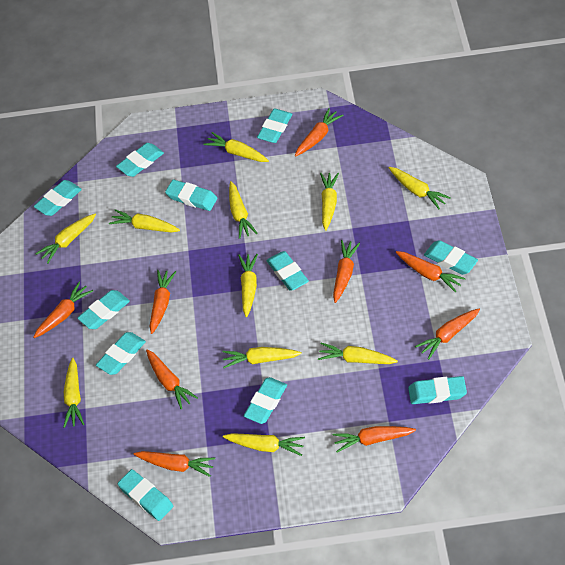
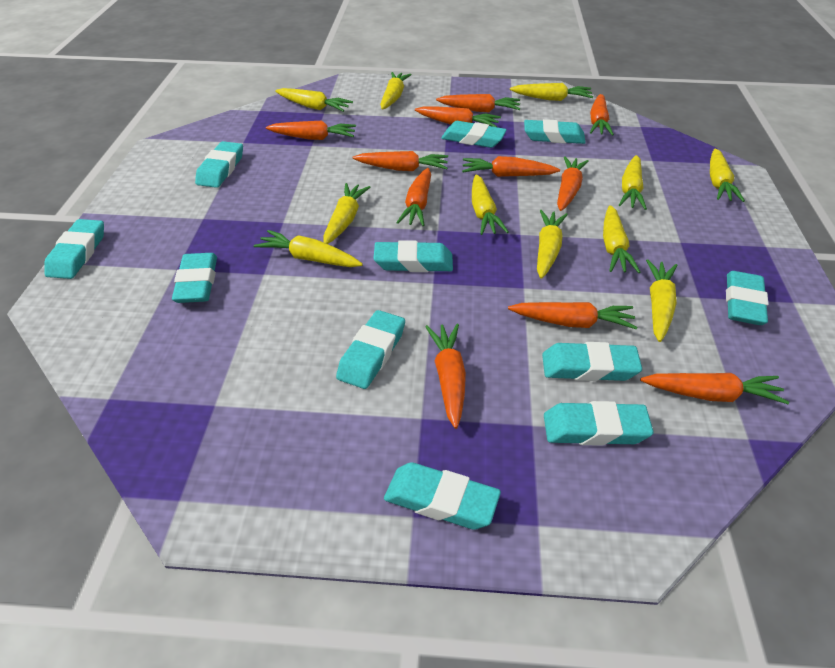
orange carrot: [33,282,93,338] [134,451,215,477] [146,350,198,409] [150,270,176,334] [295,108,344,156] [333,240,360,303] [333,426,416,453] [396,251,466,293] [415,309,480,359] = 9 -> [266,121,356,140] [352,151,448,171] [396,168,431,226] [415,106,501,127] [425,324,466,429] [436,94,520,112] [462,156,560,177] [508,302,637,329] [557,156,589,211] [590,94,614,136] [640,373,789,404] = 11

